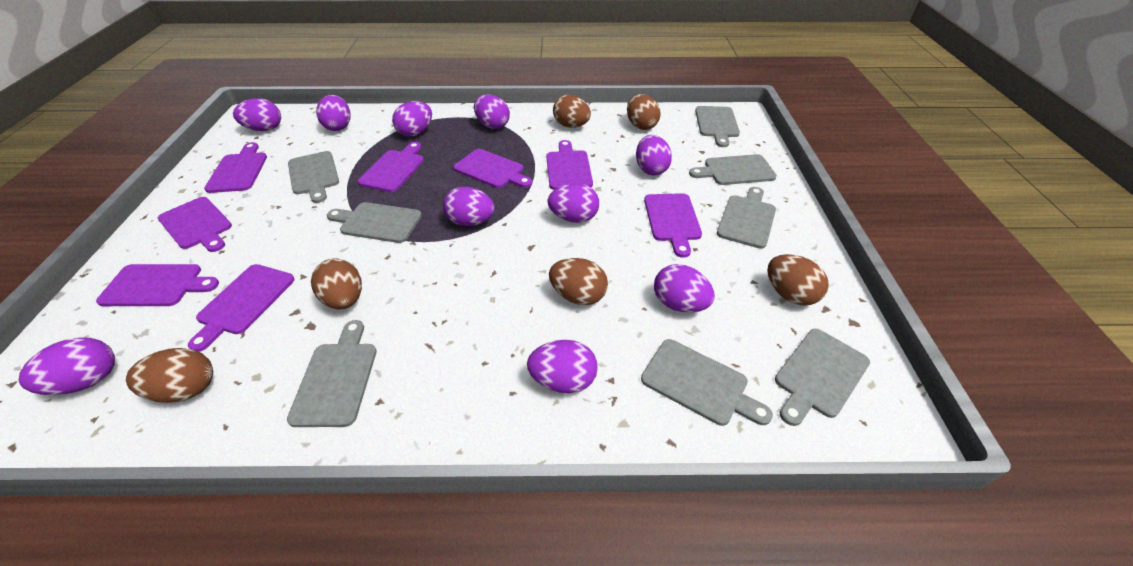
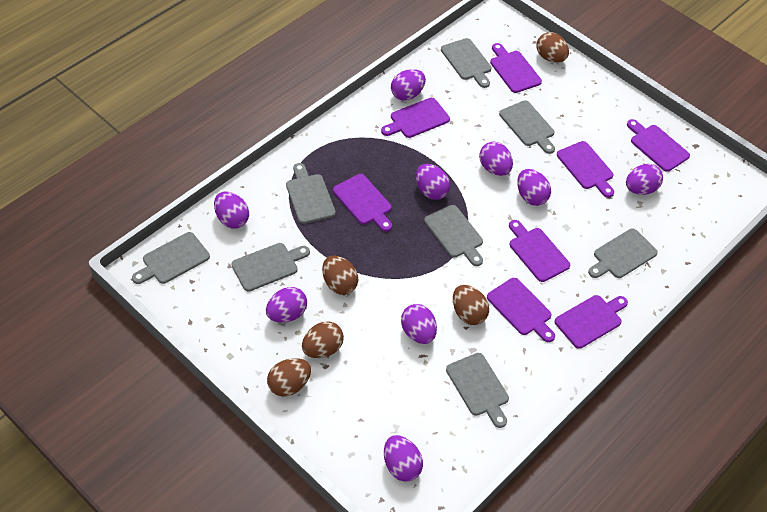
brown egg: [126,348,213,403] [311,259,362,309] [549,258,608,305] [553,95,591,128] [627,94,660,130] [767,254,829,306] = 6 -> [267,358,311,397] [302,321,344,358] [322,255,358,295] [453,285,489,325] [536,32,569,63] = 5
purple egg: [19,337,115,395] [233,98,281,131] [316,95,350,131] [392,101,432,137] [443,187,495,226] [474,94,510,129] [527,340,597,393] [547,183,599,223] [636,135,672,175] [654,264,715,313] = 10 -> [214,192,249,228] [266,287,307,323] [384,435,423,482] [391,69,426,101] [401,304,437,344] [416,164,450,200] [479,142,513,176] [517,169,551,206] [626,164,663,195] = 9

